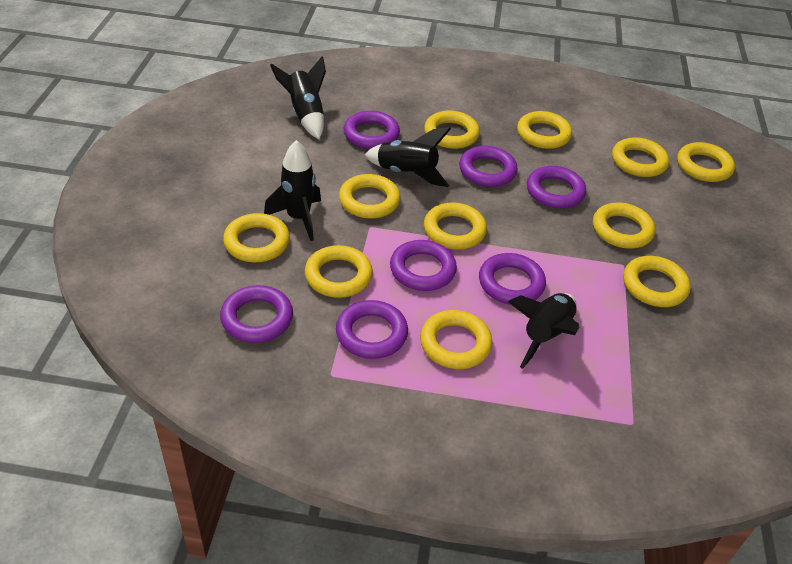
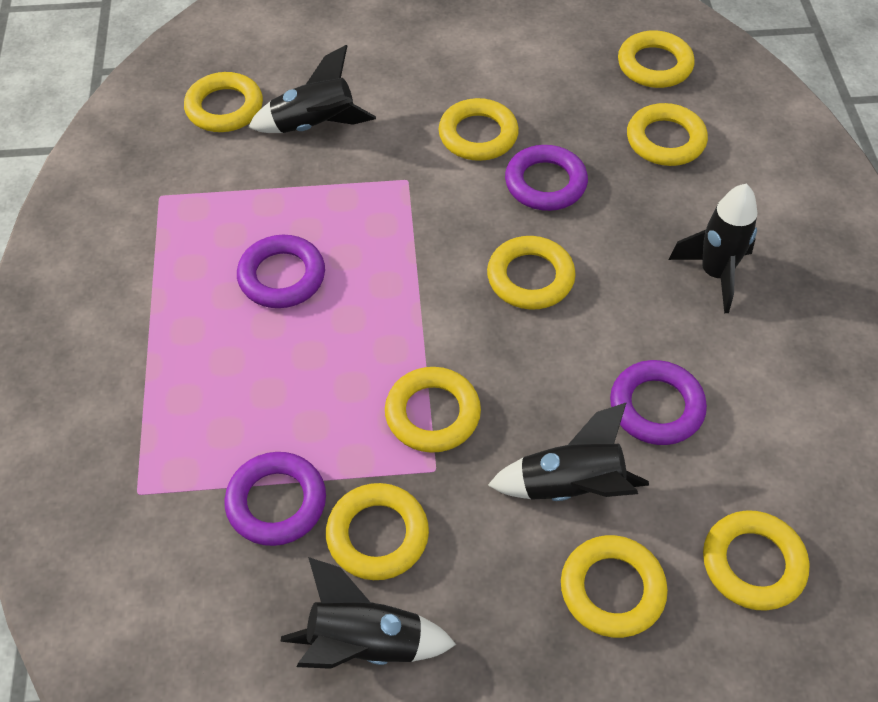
purple ring: [220,285,293,343] [336,300,408,359] [344,111,400,149] [390,240,457,291] [459,146,518,187] [479,253,546,305] [527,166,586,209] = 7 -> [224,452,326,546] [237,235,325,308] [505,145,588,211] [610,360,707,445] = 4
yellow ring: [223,213,290,262] [305,245,373,298] [339,174,401,219] [420,310,493,369] [424,111,480,149] [424,202,487,250] [517,111,572,149] [593,202,655,249] [612,137,669,177] [623,256,691,307] [677,142,735,182] = 11 -> [184,72,263,132] [326,483,429,580] [385,367,481,453] [438,98,519,161] [487,236,576,309] [561,535,668,638] [618,30,695,88] [627,103,708,166] [703,510,809,611] = 9

